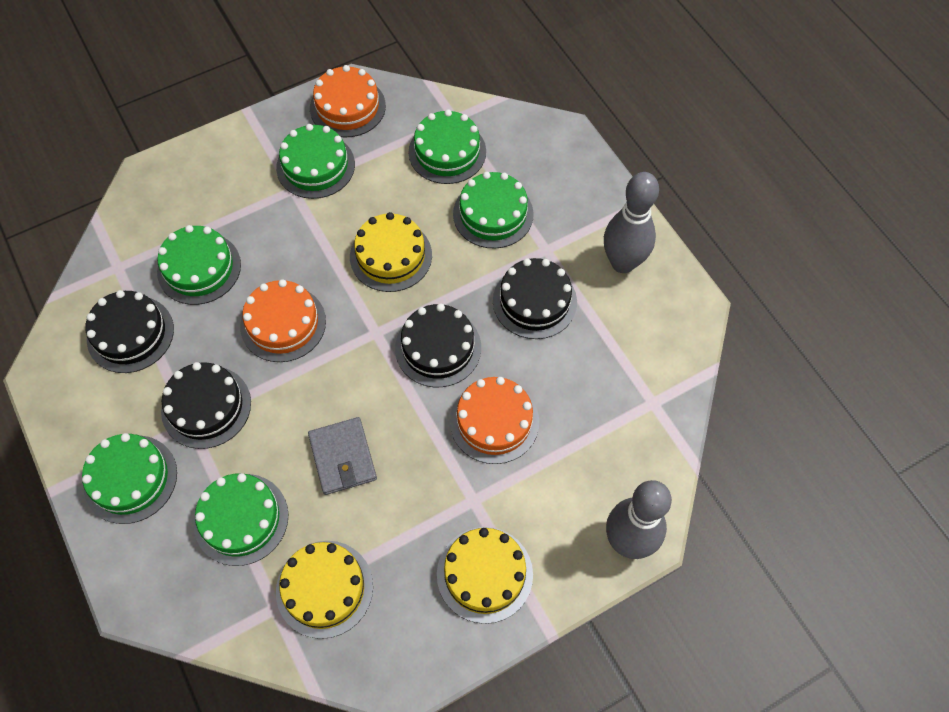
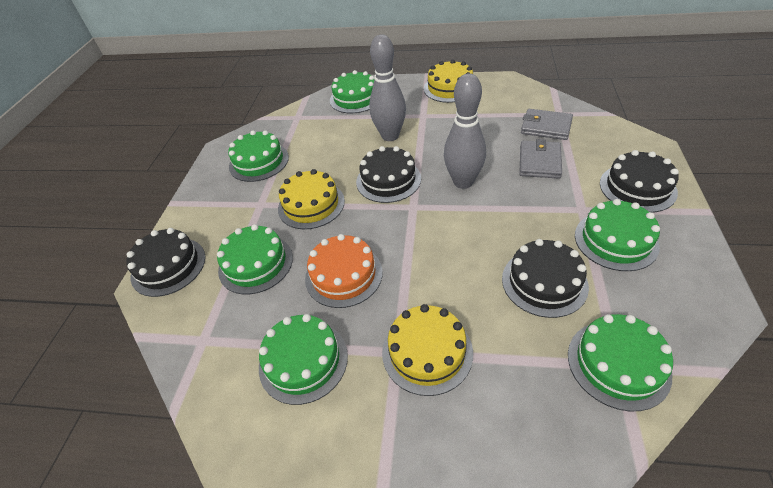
grey wallet: [308,417,377,495] = 1 -> [519,139,562,179] [521,109,573,140] = 2
orange cake: [240,279,326,362] [310,65,386,138] [450,377,539,464] = 3 -> [305,234,383,308] = 1

